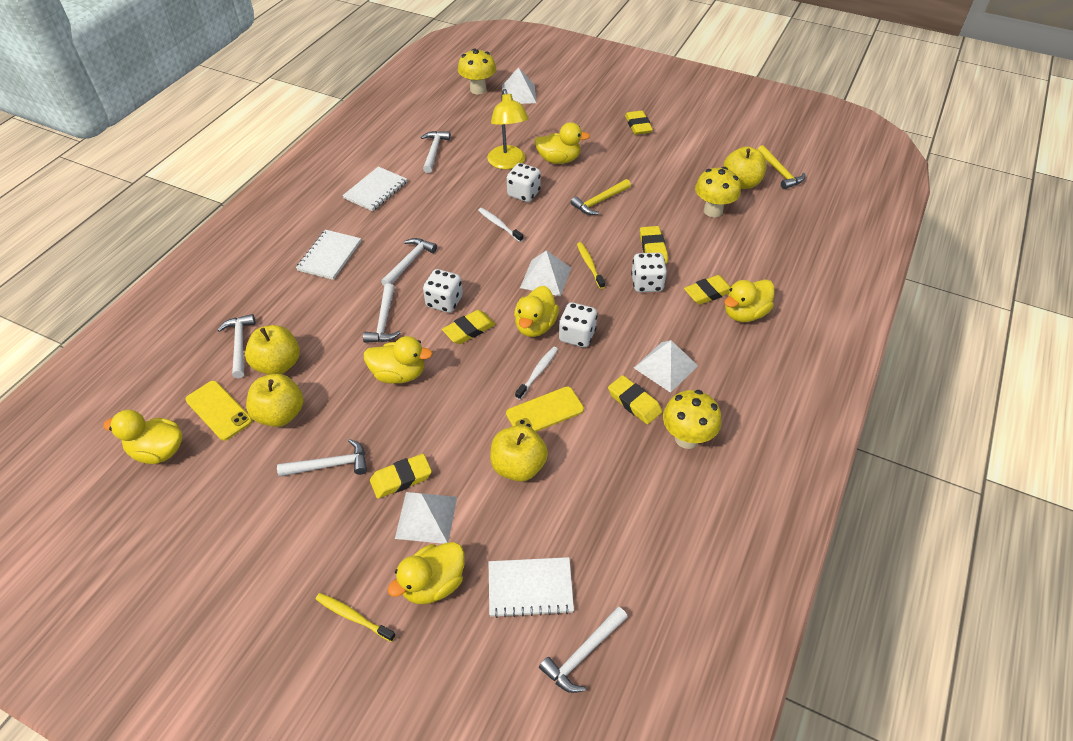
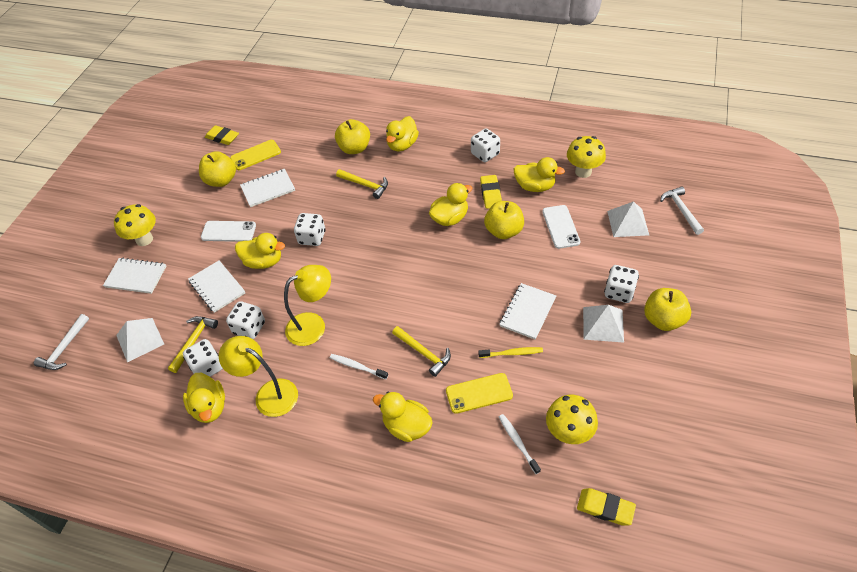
white dice: [423,269,463,313] [507,163,541,202] [559,302,598,347] [631,253,667,292] = 4 -> [183,339,223,377] [226,301,265,339] [294,213,326,246] [471,128,500,162] [604,265,639,303] = 5
white hammer: [217,314,256,378] [277,439,367,477] [363,284,401,343] [381,238,437,285] [421,131,451,173] [539,607,628,693] = 6 -> [34,314,89,370] [660,186,704,235] = 2
white notebook: [296,230,361,280] [342,166,407,211] [489,557,574,618] = 3 -> [103,258,166,294] [188,260,245,313] [240,169,295,207] [499,283,556,340] = 4
white phone: none = 0 -> [201,221,256,242] [542,205,580,249] = 2
white pyramid: [395,492,457,544] [502,67,537,104] [520,250,571,296] [634,340,698,393] = 4 -> [116,318,164,362] [583,305,624,343] [607,201,649,237] = 3
yellow eraser: [370,454,432,499] [442,310,495,344] [608,375,662,424] [625,110,653,135] [640,226,668,264] [684,275,731,305] = 6 -> [205,125,239,145] [480,175,502,209] [577,488,636,526] = 3
yellow hammer: [571,179,631,215] [757,145,805,189] = 2 -> [168,316,218,373] [336,169,388,199] [392,326,451,377] = 3
yellow lamp: [487,89,529,169] = 1 -> [219,336,298,417] [284,265,331,346] = 2
yellow toothbrush: [316,593,396,642] [577,242,605,289] = 2 -> [478,347,543,358] = 1

